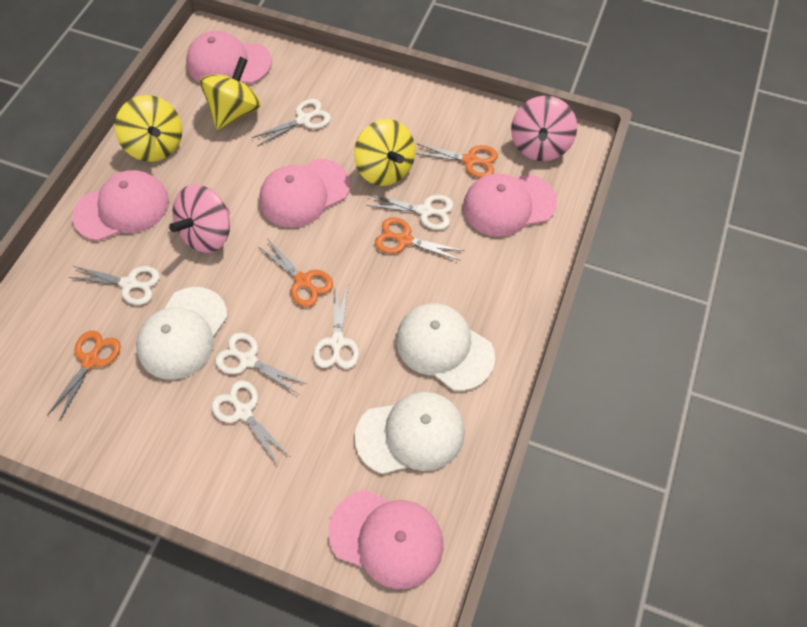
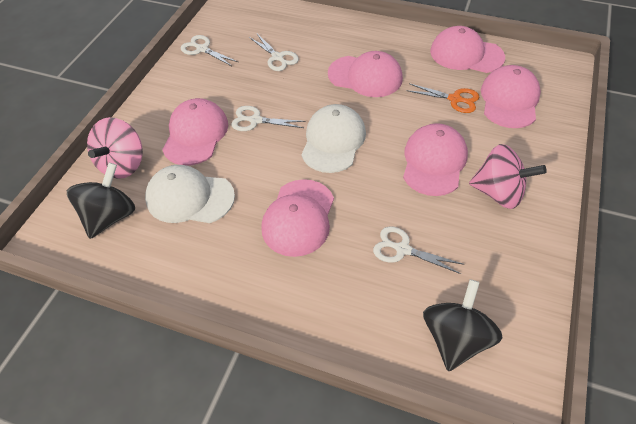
black spinning top: none = 0 -> [67,163,135,239] [423,279,502,371] = 2
orange scissors: [47,331,121,421] [259,241,333,307] [375,217,464,261] [415,143,498,178] = 4 -> [406,83,479,113] = 1
pink cap: [72,170,169,241] [186,31,272,84] [259,159,350,228] [328,490,443,589] [463,173,557,237] = 5 -> [162,98,228,166] [261,179,334,257] [328,51,403,97] [403,123,468,196] [430,26,505,73] [481,65,541,128] = 6
white cap: [136,287,228,380] [355,392,465,474] [396,303,495,391] = 3 -> [145,165,235,223] [301,104,366,173] = 2
white scissors: [68,266,160,305] [212,380,289,464] [215,332,306,394] [252,99,331,147] [313,285,359,369] [366,195,454,230] = 6 -> [181,35,238,66] [231,106,306,131] [249,34,299,71] [373,226,464,274] = 4
yellow spinning top: [115,95,182,162] [200,57,261,130] [354,119,415,186] = 3 -> none = 0

